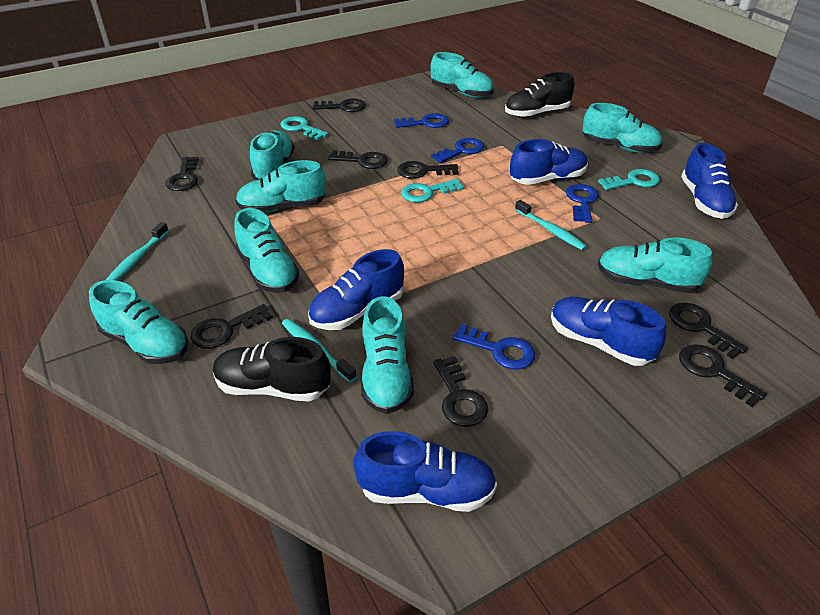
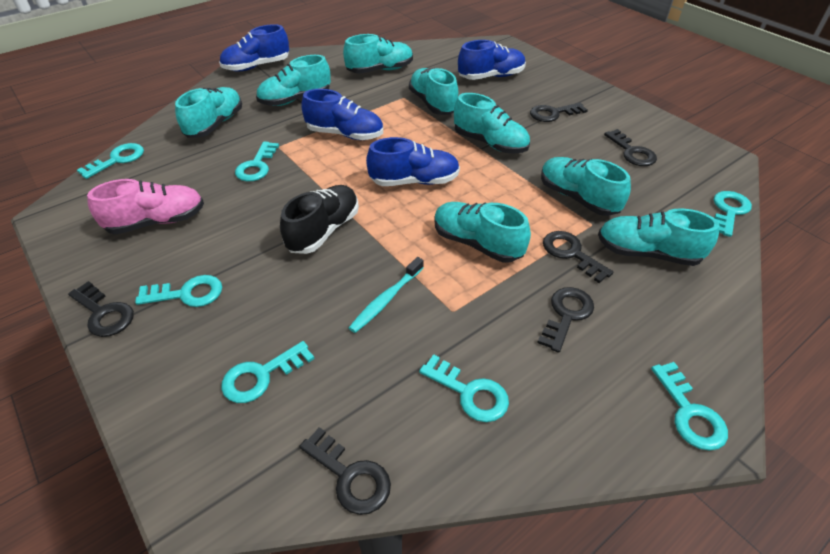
black key: [165,157,199,191] [191,304,273,349] [313,98,366,112] [328,150,388,169] [397,161,458,179] [433,356,488,427] [669,303,748,359] [679,344,767,407] = 8 -> [68,281,134,337] [299,427,391,515] [530,103,588,122] [537,287,594,353] [543,231,614,283] [604,129,657,166] = 6
black shoe: [213,337,331,402] [505,72,574,118] = 2 -> [280,185,359,254] = 1
blue key: [394,113,449,128] [431,138,484,163] [453,324,535,370] [566,184,599,223] = 4 -> none = 0
blue shoe: [308,249,404,330] [354,431,497,512] [510,139,588,185] [551,297,666,366] [681,143,738,219] = 5 -> [219,24,289,72] [301,89,383,140] [366,137,460,186] [458,40,526,80] = 4
pink shoe: none = 0 -> [87,179,204,234] = 1
turquoise key: [280,116,328,140] [401,179,464,202] [598,169,660,190] = 3 -> [77,143,144,179] [135,275,222,307] [221,341,315,403] [235,141,279,181] [419,354,509,422] [651,362,728,450] [714,191,752,237] = 7
turquoise toothbrush: [106,222,169,281] [282,319,357,382] [515,200,587,250] = 3 -> [349,257,424,333] = 1

